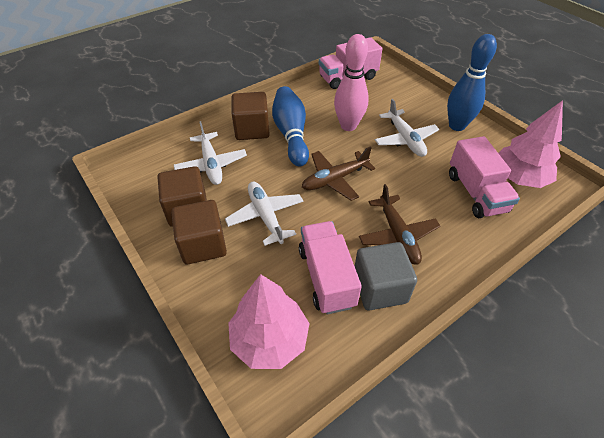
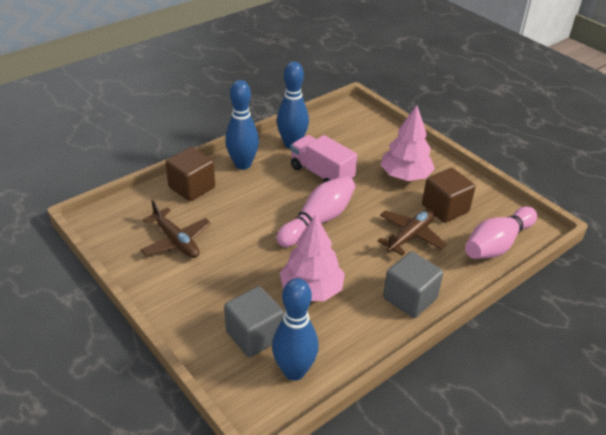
blue bowling pin: [272,86,309,167] [447,34,497,131] = 2 -> [225,80,259,170] [272,278,319,381] [277,61,309,149] = 3
brown cube: [158,166,207,227] [171,200,227,264] [231,92,270,140] = 3 -> [165,147,215,201] [422,168,476,223] = 2
grey cube: [355,242,417,311] = 1 -> [224,286,284,357] [383,252,443,318] = 2
pink bowling pin: [334,34,369,131] = 1 -> [276,176,355,247] [465,206,537,259] = 2
pink truck: [299,221,362,314] [319,37,383,89] [449,136,520,218] = 3 -> [290,135,357,183] = 1
white plane: [174,121,247,185] [225,181,303,246] [375,99,439,157] = 3 -> none = 0

